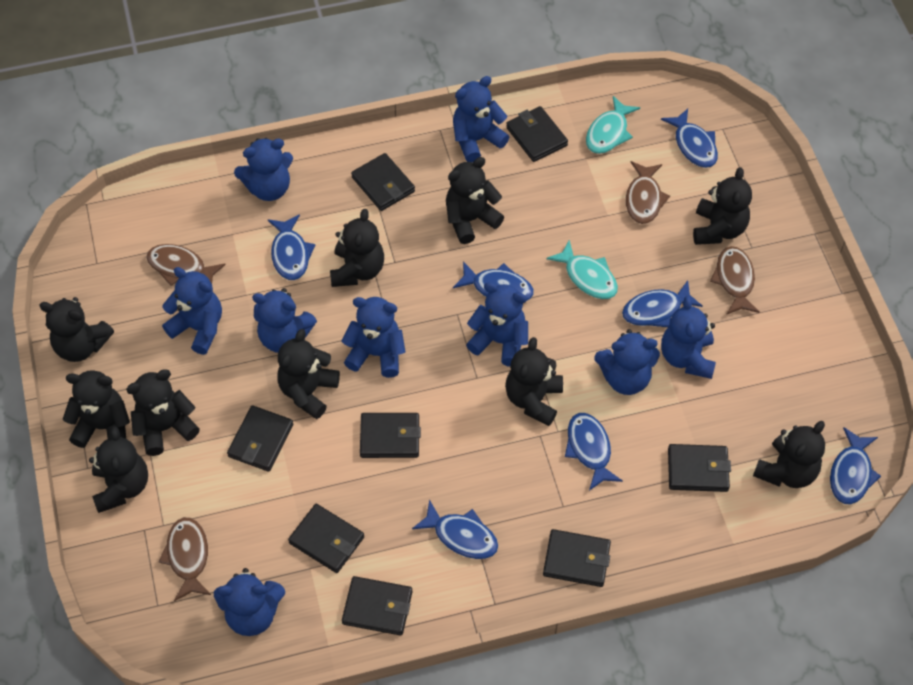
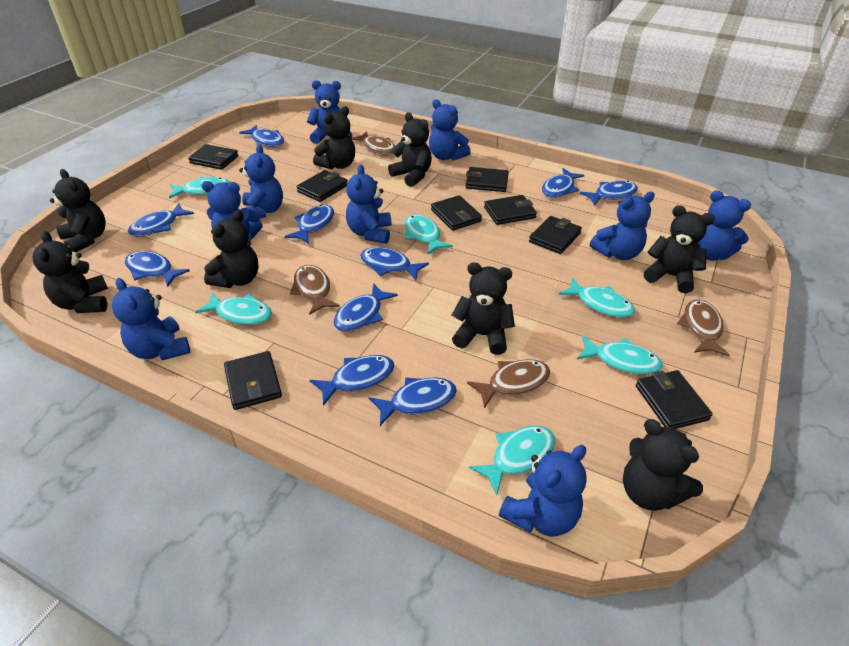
black teddy bear: [39,297,114,362] [63,370,130,448] [89,427,148,513] [126,369,200,456] [277,329,340,419] [330,209,384,287] [446,157,504,244] [505,337,563,426] [693,167,752,245] [753,421,825,488] = 10 -> [33,231,108,313] [50,169,106,253] [204,210,259,288] [313,106,355,170] [388,112,432,187] [452,262,515,355] [623,419,703,511] [644,205,715,293] = 8
blue fish: [268,214,315,280] [412,499,498,559] [453,261,534,301] [565,413,623,491] [622,280,703,327] [661,109,718,168] [830,427,881,504] = 7 -> [125,251,190,287] [128,203,194,236] [239,125,284,147] [285,205,334,244] [310,355,395,406] [334,283,398,332] [360,247,429,280] [368,377,457,426] [542,168,584,198] [580,181,638,206] = 10
turquoise fish: [546,240,618,299] [586,96,640,154] = 2 -> [169,177,230,199] [195,292,272,325] [405,214,453,254] [469,425,555,496] [559,277,635,317] [577,335,663,375] = 6

